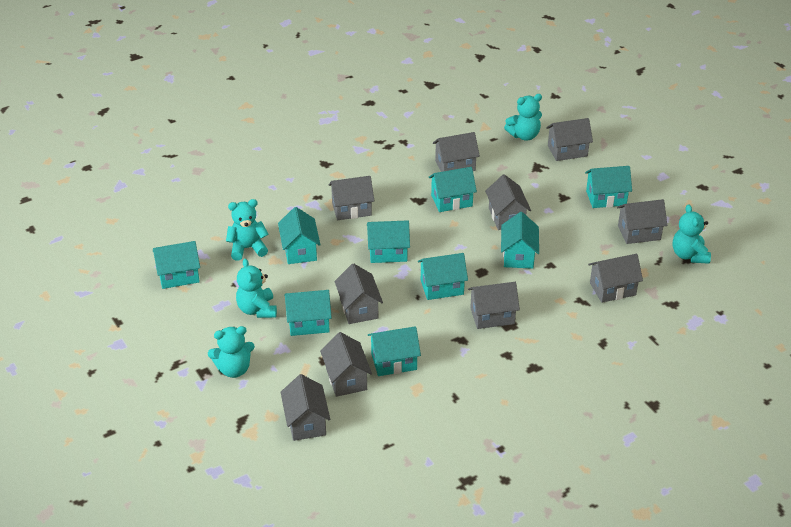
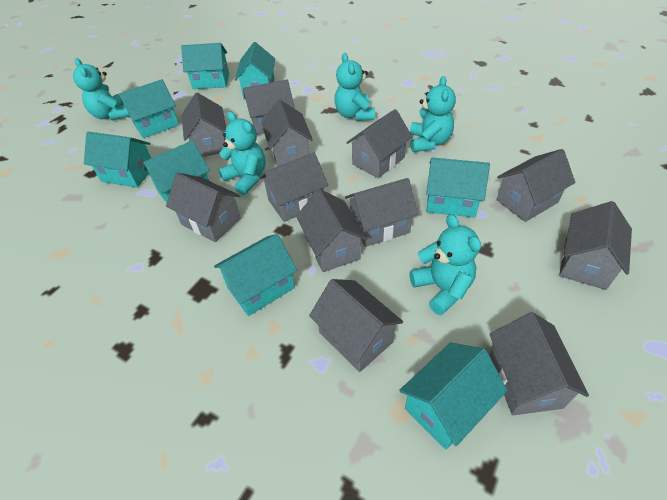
grey house: [281,374,330,441] [320,332,372,397] [329,176,374,220] [334,263,383,324] [433,132,480,172] [468,282,520,329] [485,174,531,230] [546,118,593,161] [588,254,643,303] [617,199,667,244] = 10 -> [166,172,241,242] [182,93,226,157] [243,79,295,135] [259,152,328,222] [261,99,313,166] [296,189,368,272] [309,279,403,372] [345,178,418,247] [346,109,412,178] [489,312,589,415] [497,149,575,222] [559,201,632,290] = 12
turquoise house: [153,241,200,289] [278,207,320,264] [285,290,332,336] [367,220,410,263] [368,326,421,376] [418,253,468,300] [429,167,477,212] [501,212,539,269] [585,166,632,208] = 9 -> [84,132,151,188] [119,79,179,138] [143,140,210,203] [181,43,229,89] [214,234,297,316] [235,42,275,99] [399,342,507,450] [426,158,490,218] = 8

